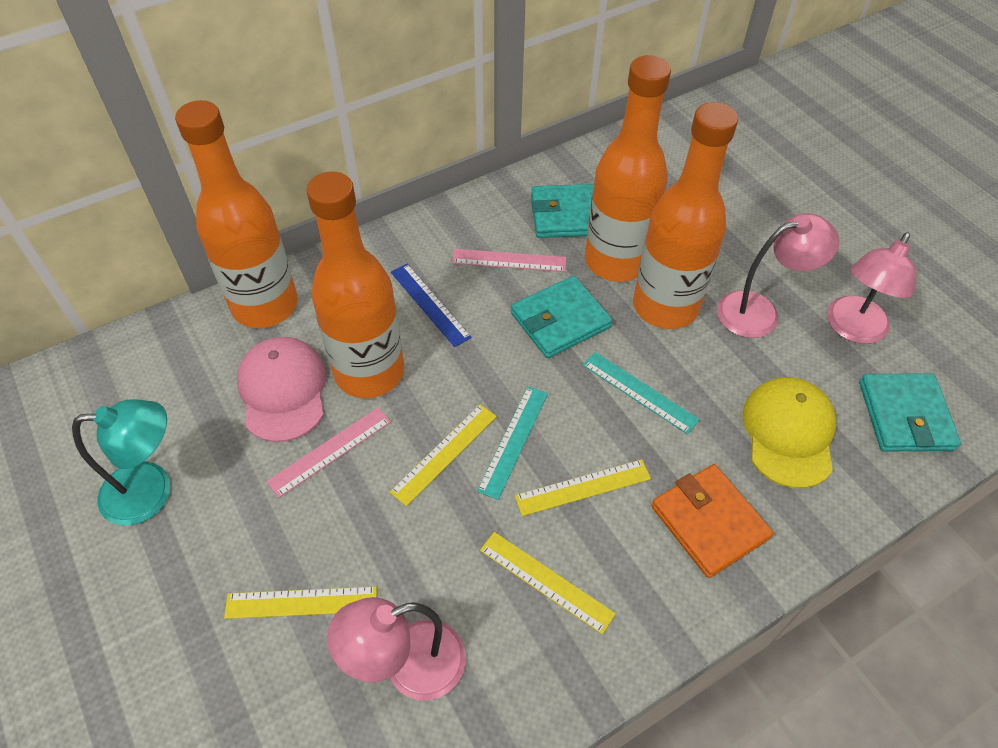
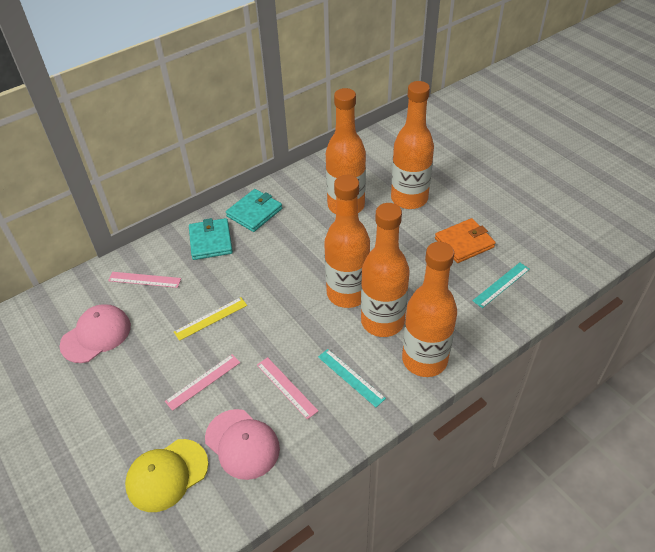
blue ruler: [391,264,472,347] = 1 -> none = 0
orange bottle: [175,100,298,328] [306,171,404,398] [585,55,671,282] [633,102,738,329] = 4 -> [324,175,370,308] [326,88,366,214] [361,203,410,337] [391,81,434,209] [402,242,457,377] = 5
pink cap: [237,337,326,442] = 1 -> [60,304,131,363] [205,409,280,480] = 2
pink lamp: [327,597,466,700] [717,213,839,338] [827,232,916,344] = 3 -> none = 0
pink ruler: [266,407,391,498] [452,249,566,272] = 2 -> [108,272,181,288] [165,354,240,411] [257,357,318,420] = 3
turquoise lamp: [72,399,170,525] = 1 -> none = 0
turquoise wallet: [511,276,612,358] [531,184,594,238] [859,373,961,452] = 3 -> [189,218,233,260] [226,189,282,232] = 2
yellow ruler: [224,587,377,619] [390,404,497,506] [480,532,616,634] [515,459,651,516] = 4 -> [174,297,247,341] = 1

